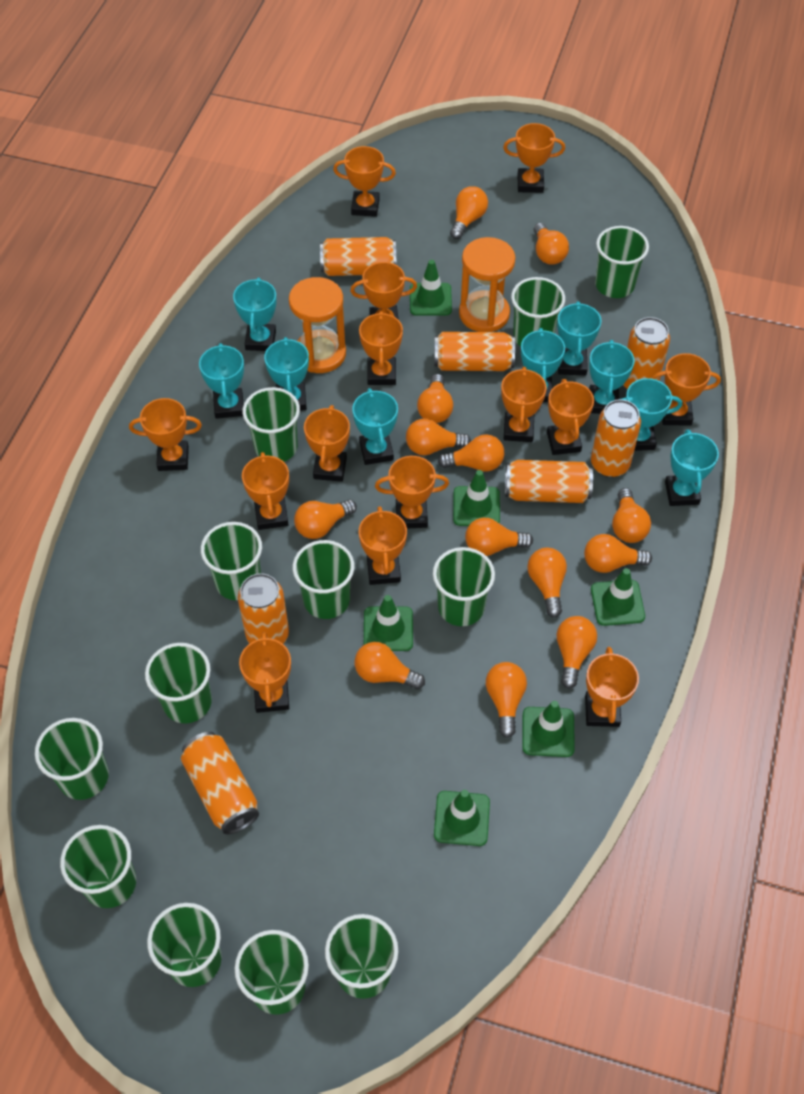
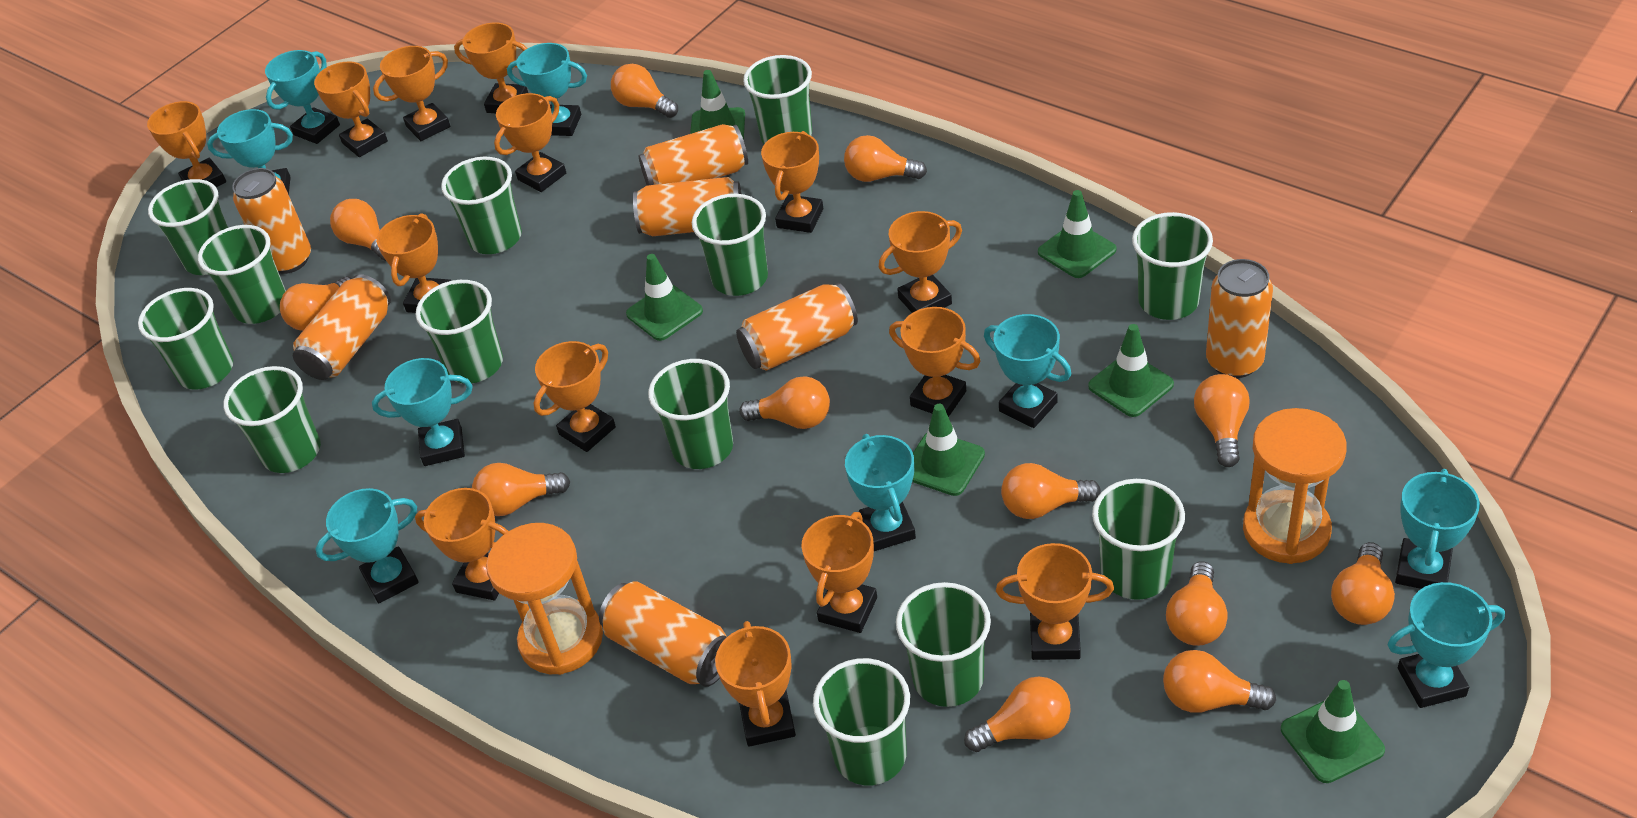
green cup: [35,718,109,800] [60,825,136,908] [145,643,212,723] [147,903,222,987] [201,522,262,600] [235,930,309,1015] [242,387,300,462] [293,540,354,619] [325,914,398,999] [433,547,495,626] [511,277,565,347] [595,226,649,298] = 12 -> [138,288,233,390] [148,179,228,275] [198,225,286,324] [223,366,321,473] [416,280,503,383] [441,157,522,254] [648,359,733,469] [692,194,768,296] [743,55,812,144] [813,658,910,785] [896,582,991,707] [1092,479,1185,600] [1132,212,1213,320] = 13
orange light bulb: [294,499,357,539] [355,642,425,689] [406,419,471,455] [417,374,453,423] [438,434,504,472] [450,186,488,239] [465,518,533,556] [486,662,527,738] [527,548,567,618] [534,223,569,265] [557,616,597,689] [584,534,652,573] [612,488,651,543] = 13 -> [280,277,352,331] [330,199,386,261] [472,463,570,516] [611,64,678,118] [739,376,830,429] [844,135,927,182] [964,676,1071,752] [1001,463,1101,519] [1163,650,1276,713] [1166,561,1228,646] [1194,374,1250,467] [1331,542,1395,625] = 12

